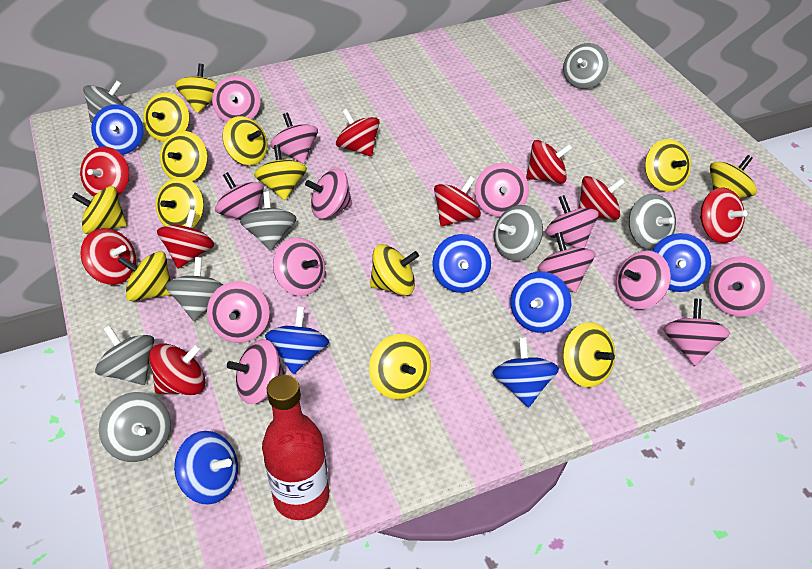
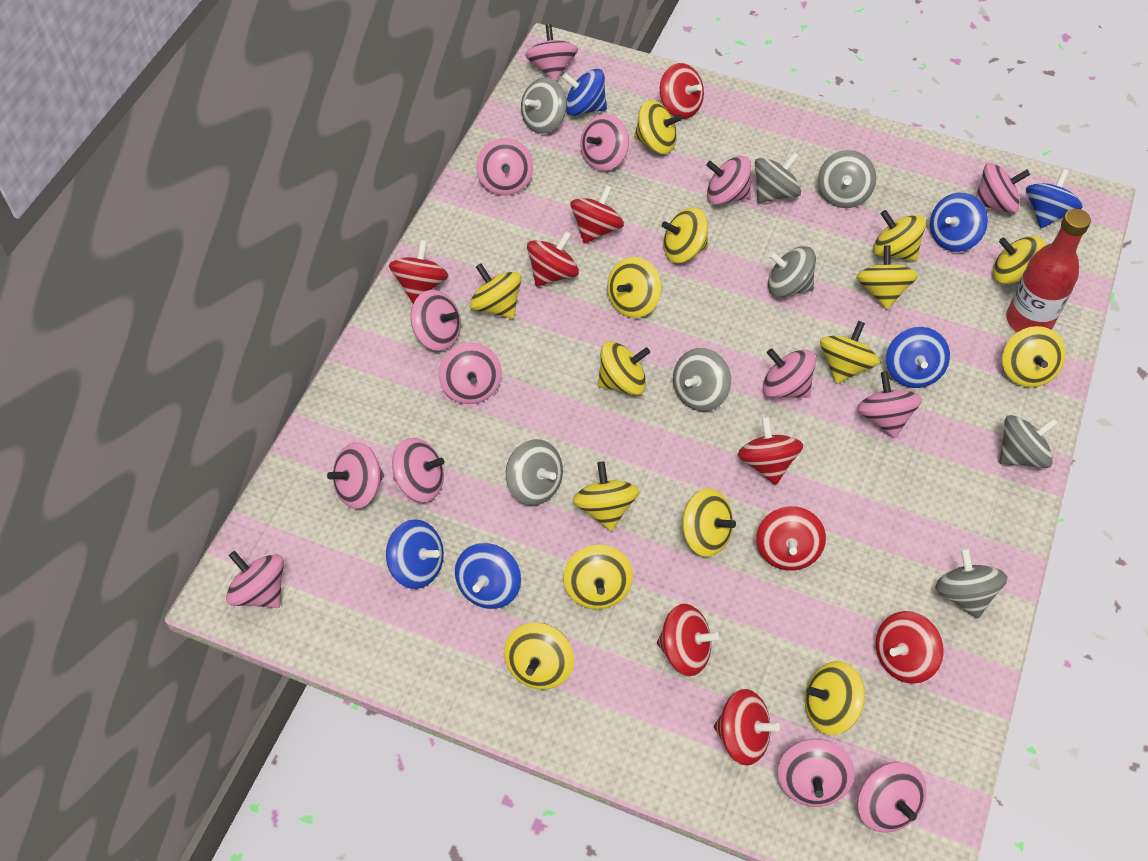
blue spinning top: [91,105,143,155] [174,431,238,505] [265,306,329,374] [432,234,491,293] [493,337,559,407] [511,272,571,333] [653,233,712,292] = 7 -> [386,519,444,589] [455,543,521,609] [562,69,607,116] [886,327,950,388] [930,193,988,252] [1026,169,1083,228] = 6
pink spinning top: [207,281,269,343] [212,76,261,122] [215,172,264,220] [227,339,285,404] [270,112,318,164] [273,237,325,296] [305,168,352,219] [475,163,529,217] [538,232,595,292] [545,195,599,248] [616,250,671,309] [663,299,730,366] [708,256,773,317] = 13 -> [226,551,284,608] [327,442,384,509] [392,438,444,502] [410,290,461,351] [438,342,502,404] [477,138,533,196] [525,24,578,81] [580,114,629,171] [706,156,751,205] [763,348,816,398] [778,739,855,807] [857,371,922,438] [857,762,927,833] [976,163,1030,213] = 14
yellow spinning top: [72,186,127,234] [118,251,171,301] [143,92,189,142] [156,177,204,228] [160,131,208,181] [175,63,218,113] [223,116,267,165] [254,145,307,200] [369,334,431,399] [370,244,419,296] [562,322,615,387] [645,139,691,192] [710,155,757,198] = 13 -> [470,264,522,319] [504,623,574,690] [563,545,633,609] [573,461,639,531] [598,341,650,395] [607,257,662,318] [634,100,682,154] [662,207,708,263] [681,488,736,557] [805,661,865,735] [820,321,879,384] [856,245,918,309] [873,210,926,261] [993,236,1046,284] [1002,326,1066,388] = 15

